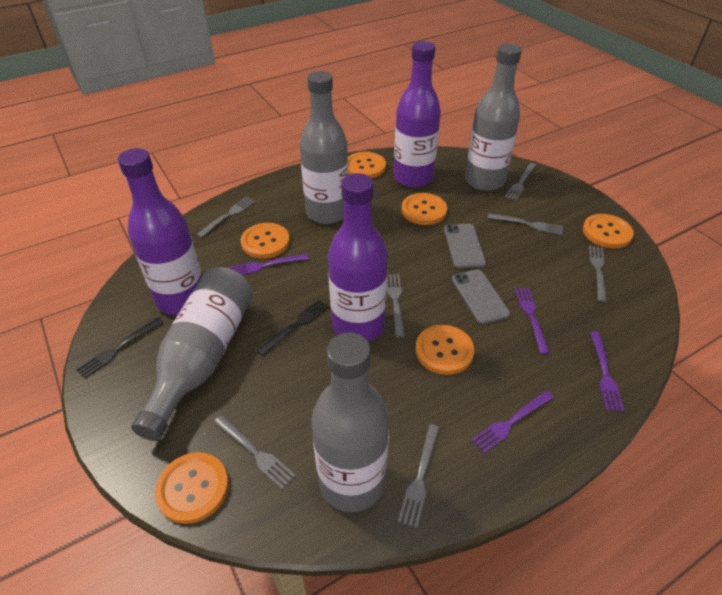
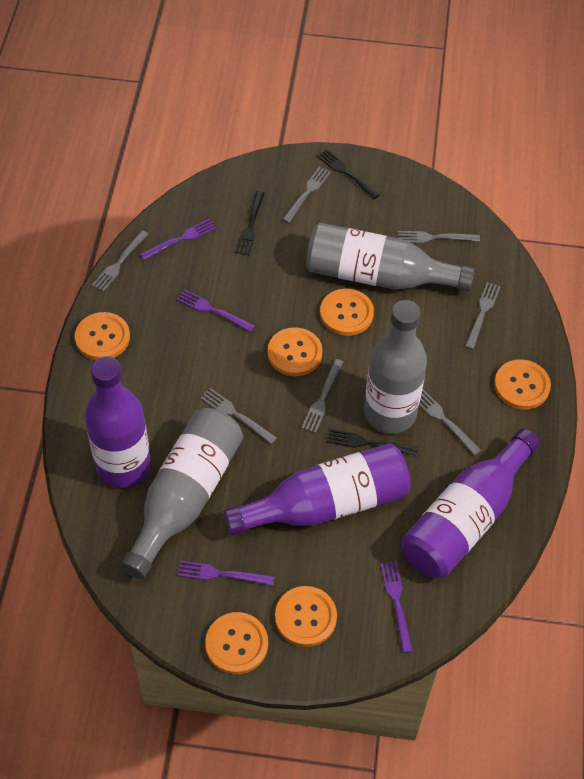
black fork: [76,317,163,379] [256,300,329,356] = 2 -> [236,191,265,255] [317,150,380,199] [327,429,418,456] = 3
grey bottle: [131,267,253,441] [300,71,348,224] [311,332,390,512] [465,44,522,191] = 4 -> [121,408,243,579] [306,223,475,291] [364,300,427,434] = 3
grey phone: [444,224,486,268] [452,269,510,324] = 2 -> none = 0

